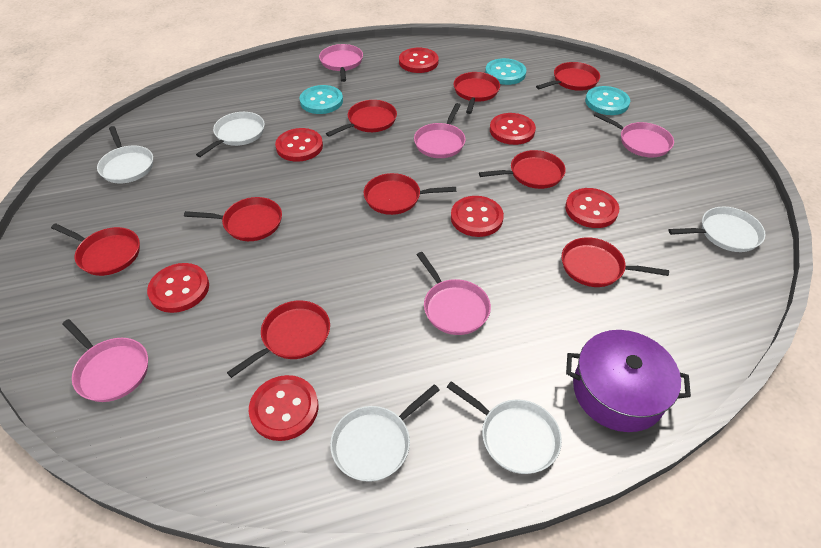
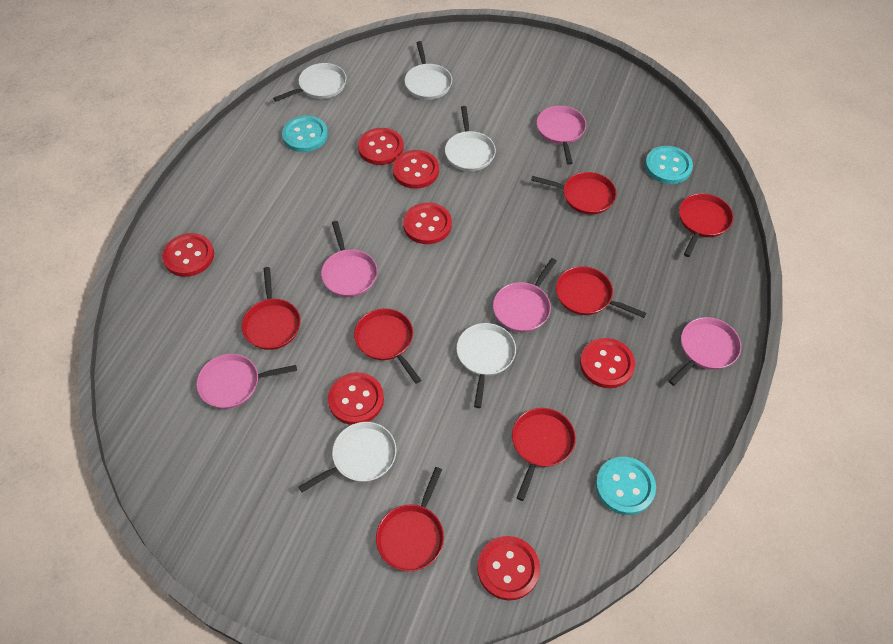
purple pot: [566,330,691,432] = 1 -> none = 0
red pan: [51,223,140,276] [184,197,282,241] [227,300,330,378] [326,100,397,137] [364,173,456,215] [454,72,500,114] [479,150,566,189] [536,62,600,91] [562,237,669,287] = 9 -> [242,267,301,350] [354,309,421,384] [376,467,444,571] [512,408,576,501] [531,172,617,215] [556,266,646,318] [679,193,734,257] = 7

